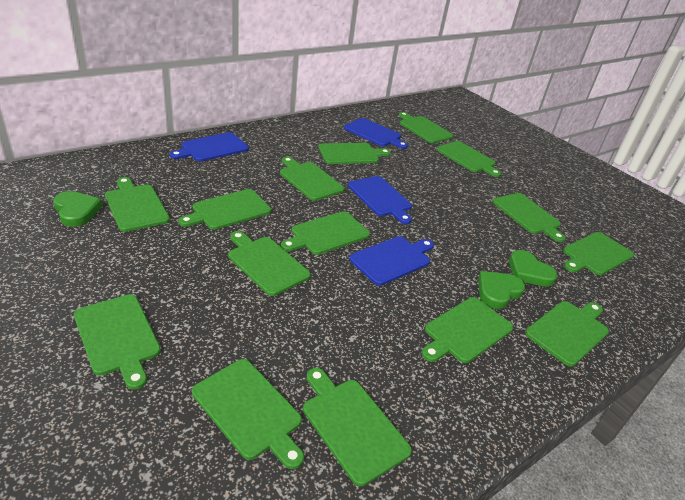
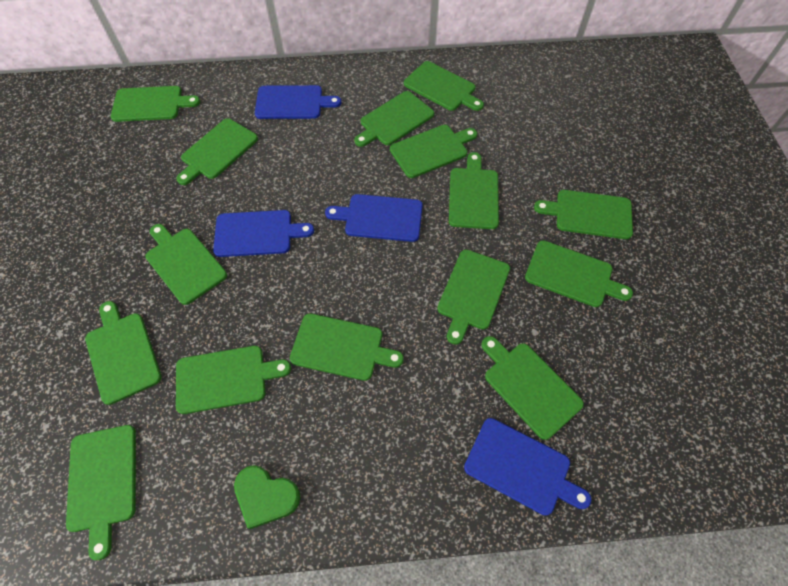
green heart: [53,191,103,227] [478,271,525,309] [509,250,557,287] = 3 -> [234,465,300,529] = 1

